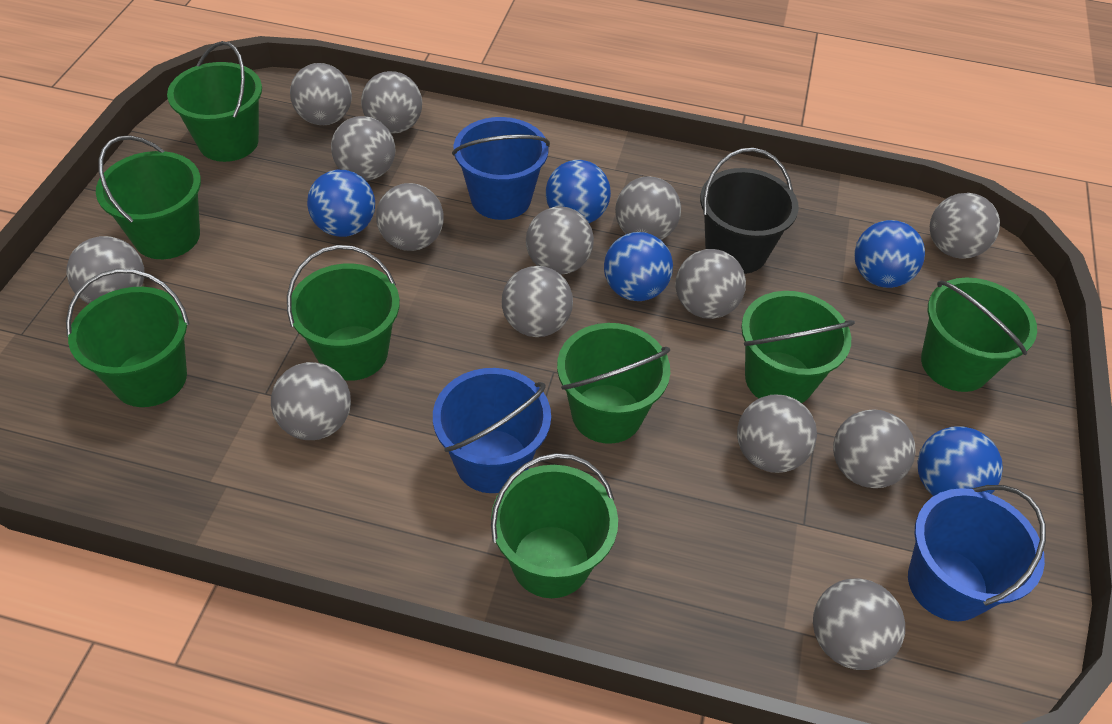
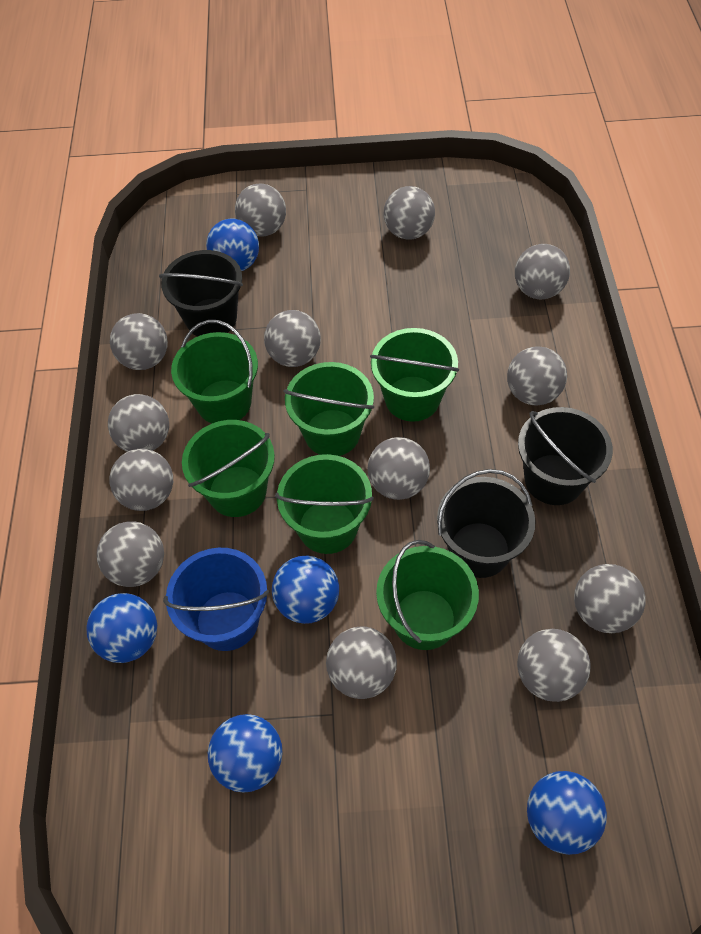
black bucket: [700,148,799,274] = 1 -> [159,250,243,336] [437,469,536,578] [518,407,613,505] = 3
blue bucket: [433,368,551,493] [452,117,550,220] [908,485,1046,621] = 3 -> [163,548,269,651] = 1
green bucket: [66,269,189,407] [96,135,201,259] [167,41,262,162] [287,245,400,381] [491,453,618,598] [557,323,670,444] [741,291,855,403] [921,278,1037,392] = 8 -> [171,320,258,424] [182,420,275,517] [275,454,374,554] [283,362,374,456] [370,328,459,422] [376,540,479,650] = 6
grey ball: [66,236,144,304] [271,362,351,440] [290,63,352,125] [331,116,395,181] [361,71,422,134] [376,183,444,251] [502,266,573,337] [526,206,594,274] [615,177,681,240] [675,249,746,319] [737,395,817,473] [813,578,905,670] [833,409,916,488] [930,193,1000,259] = 14 -> [97,521,164,587] [108,394,169,452] [110,313,168,370] [110,449,173,511] [235,183,286,237] [264,310,321,367] [326,626,397,699] [367,437,430,500] [383,186,435,239] [507,346,567,406] [515,244,570,299] [517,629,591,702] [574,564,646,633] = 13

